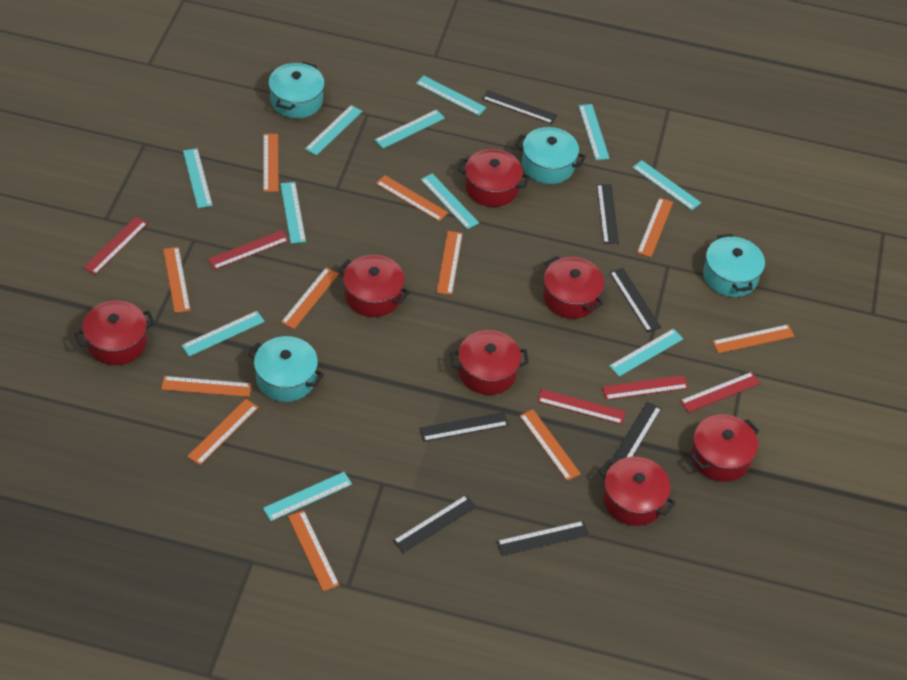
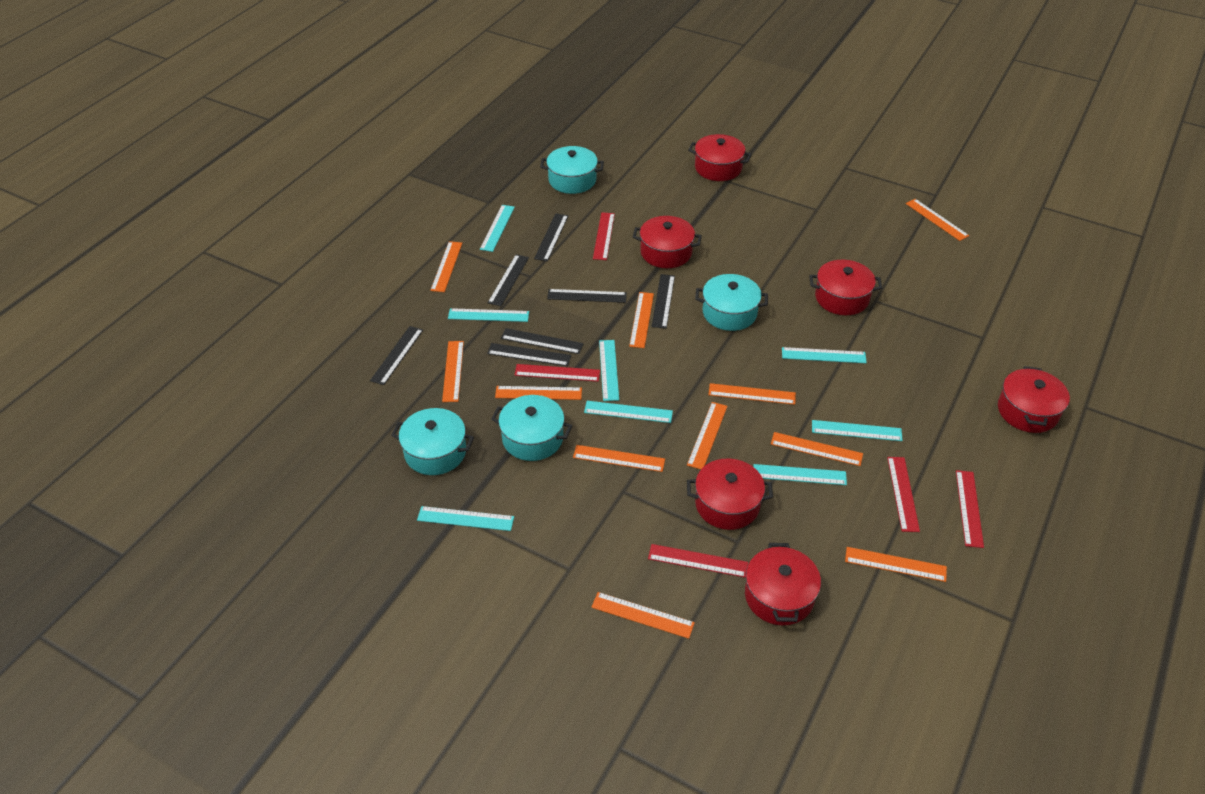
red pot: [75,300,155,365] [338,255,410,317] [450,330,529,395] [458,149,530,207] [543,256,604,319] [599,457,676,526] [690,414,760,482] = 7 -> [633,216,702,268] [687,458,773,530] [688,134,752,181] [745,543,821,626] [809,260,882,315] [998,366,1070,433] = 6
turquoise ruler: [181,311,265,356] [183,148,213,208] [263,472,352,521] [280,182,306,244] [305,105,363,156] [375,109,445,148] [416,75,486,116] [421,173,479,229] [579,104,610,160] [609,329,683,377] [632,160,701,210] = 11 -> [417,506,514,531] [448,308,529,322] [480,205,515,252] [584,401,673,423] [599,340,619,401] [754,464,847,485] [782,347,867,363] [812,420,903,441] = 8

